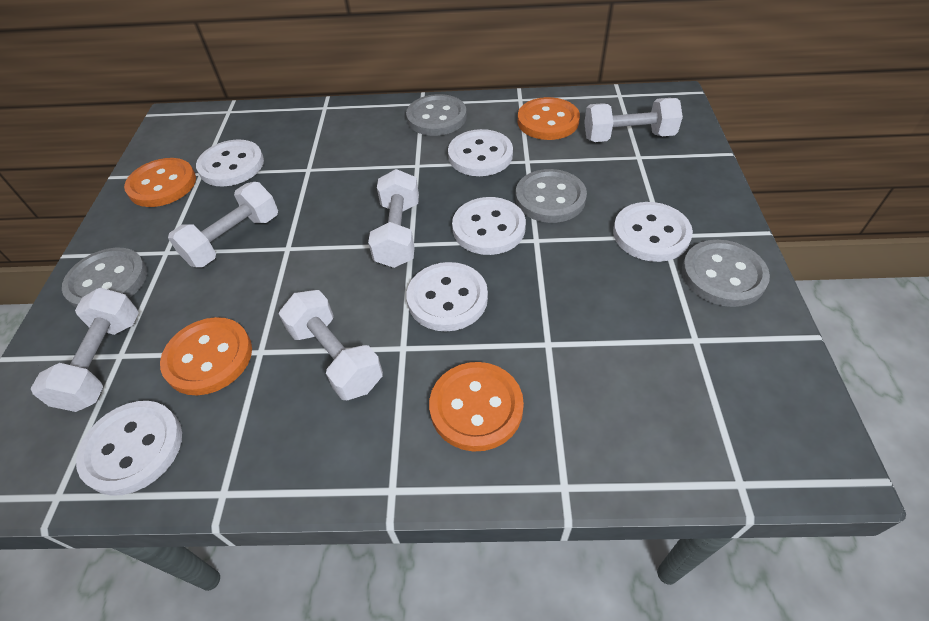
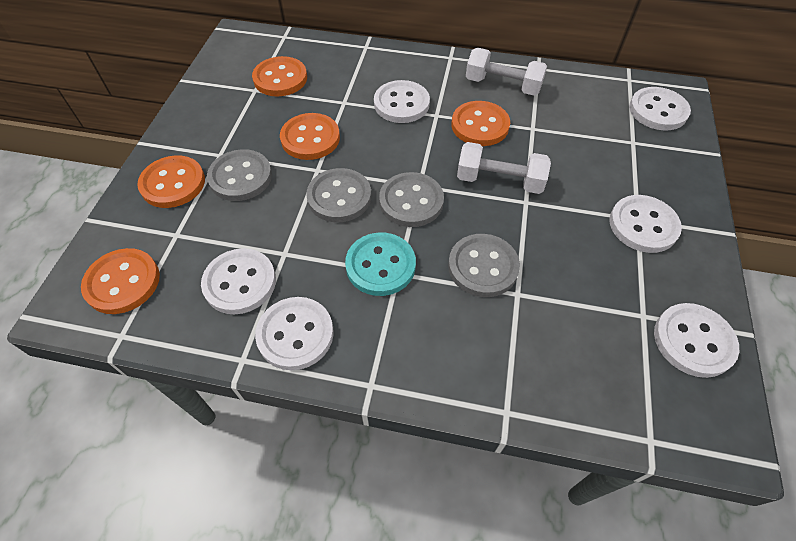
orange button: [124,158,196,207] [160,317,252,395] [429,362,524,451] [518,97,580,140] = 4 -> [81,248,160,314] [137,155,205,208] [252,56,307,96] [280,113,340,160] [452,101,510,146] = 5
turquoise button: none = 0 -> [345,233,416,296] = 1
white dumbbell: [31,288,139,412] [168,182,278,267] [279,290,383,400] [368,169,419,268] [584,98,683,142] = 5 -> [457,142,551,194] [466,48,547,96] = 2

